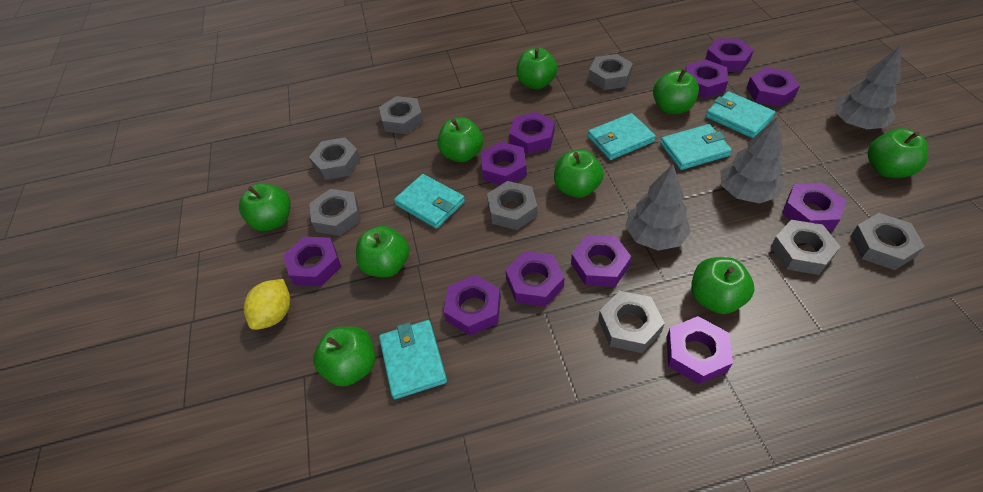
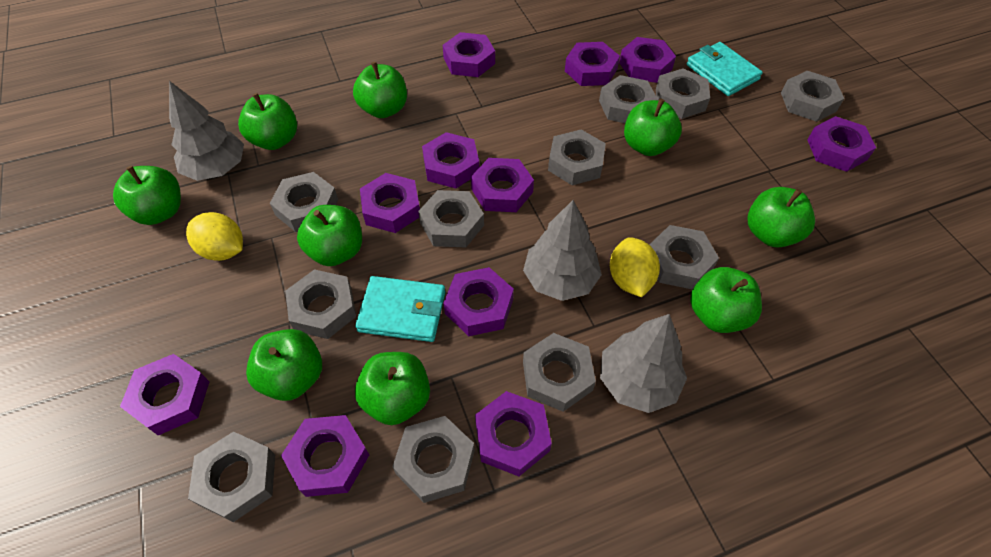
grey nut: [309,137,361,180] [309,189,361,236] [379,96,424,134] [487,181,537,230] [589,54,633,90] [598,291,665,353] [771,220,841,275] [851,213,925,270] = 8 -> [188,432,275,522] [270,172,338,232] [285,269,356,339] [392,416,475,503] [418,190,484,247] [523,333,596,412] [548,129,606,185] [599,75,658,123] [650,225,719,290] [656,69,710,119] [781,71,844,122] = 11
turquoise wallet: [379,320,447,399] [394,174,465,229] [588,113,656,160] [660,124,732,170] [706,91,776,138] = 5 -> [355,276,445,342] [687,42,763,96] = 2
yellow lemon: [244,279,290,330] = 1 -> [186,212,243,261] [610,237,660,297] = 2

